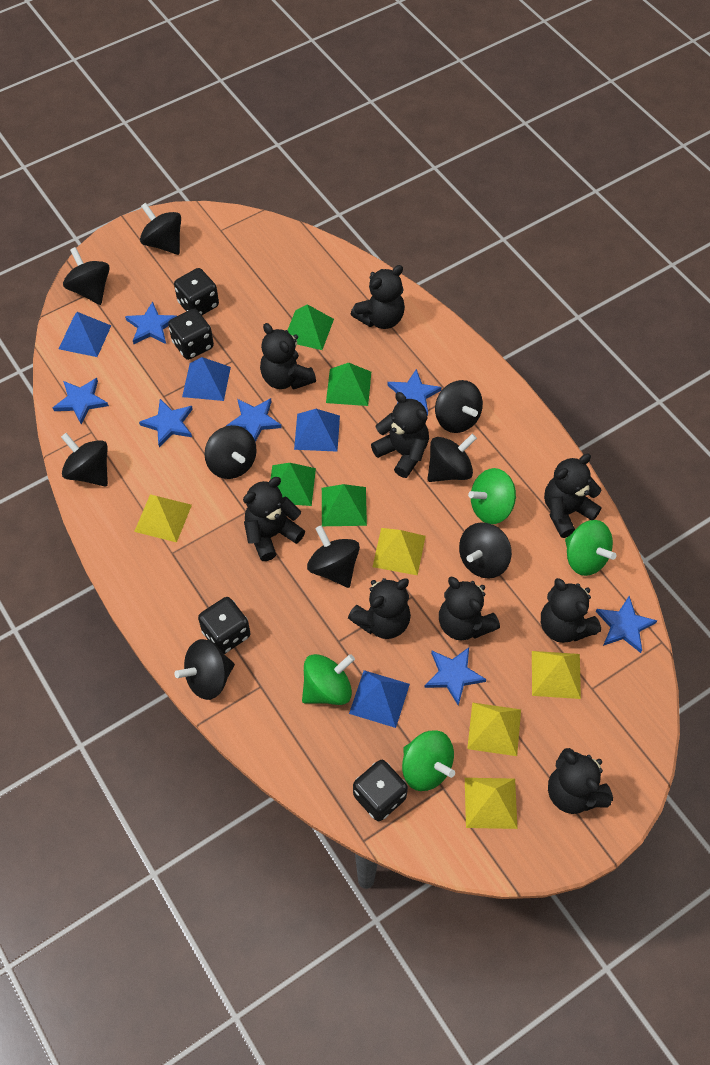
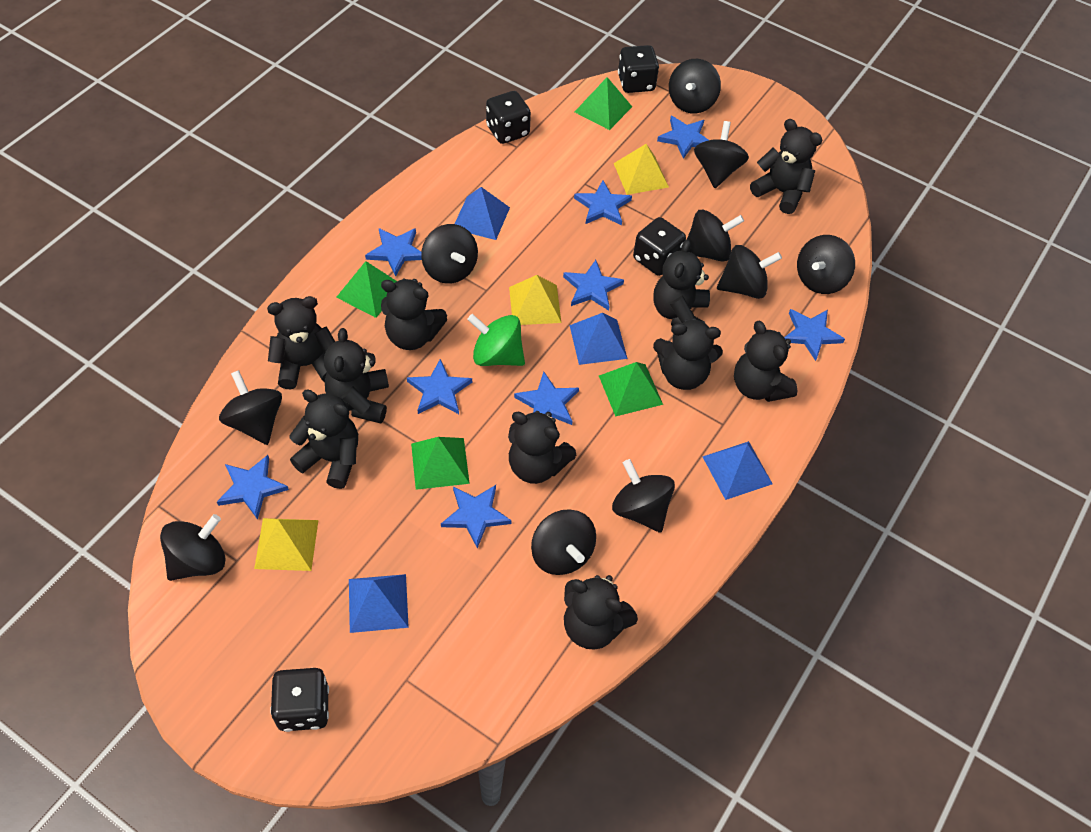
black spinning top: [61,433,108,486] [63,247,110,305] [140,203,181,255] [174,639,235,700] [205,425,256,479] [307,525,360,588] [427,434,477,482] [435,380,483,433] [459,522,512,579] = 9 -> [160,514,226,581] [219,370,282,445] [421,224,478,284] [531,509,596,575] [612,459,675,533] [669,59,721,114] [687,210,744,262] [694,121,749,188] [717,245,782,299] [797,235,855,294] = 10
black teddy bear: [243,477,305,561] [260,323,316,390] [348,578,411,639] [351,265,405,329] [371,392,429,478] [439,577,500,641] [541,578,601,643] [544,454,602,538] [548,748,613,814] = 9 -> [267,296,335,389] [289,390,358,489] [324,328,389,424] [381,278,447,350] [508,411,576,484] [564,575,638,650] [653,239,710,326] [653,318,723,390] [734,321,797,402] [750,119,822,214] = 10
blue star: [53,378,109,425] [125,301,176,344] [139,399,193,447] [226,398,282,442] [387,369,442,415] [424,647,486,706] [596,596,657,653] = 7 -> [217,455,289,520] [365,228,422,277] [407,359,472,414] [441,485,512,548] [514,372,579,425] [563,260,624,311] [574,180,632,226] [657,116,709,159] [784,309,845,361] = 9
green spinning top: [302,654,355,705] [402,731,455,791] [468,468,516,524] [565,520,616,576] = 4 -> [467,314,525,366] = 1
yellow pyramid: [134,494,192,542] [373,528,426,575] [465,778,518,829] [467,703,521,756] [532,651,581,699] = 5 -> [254,518,319,571] [509,275,561,325] [614,144,669,195] = 3

